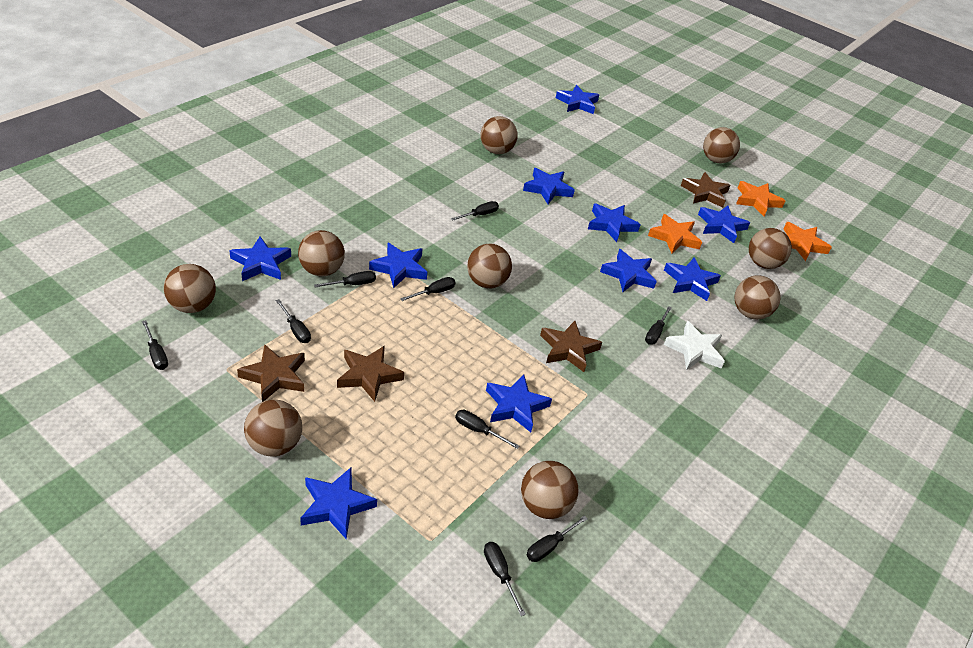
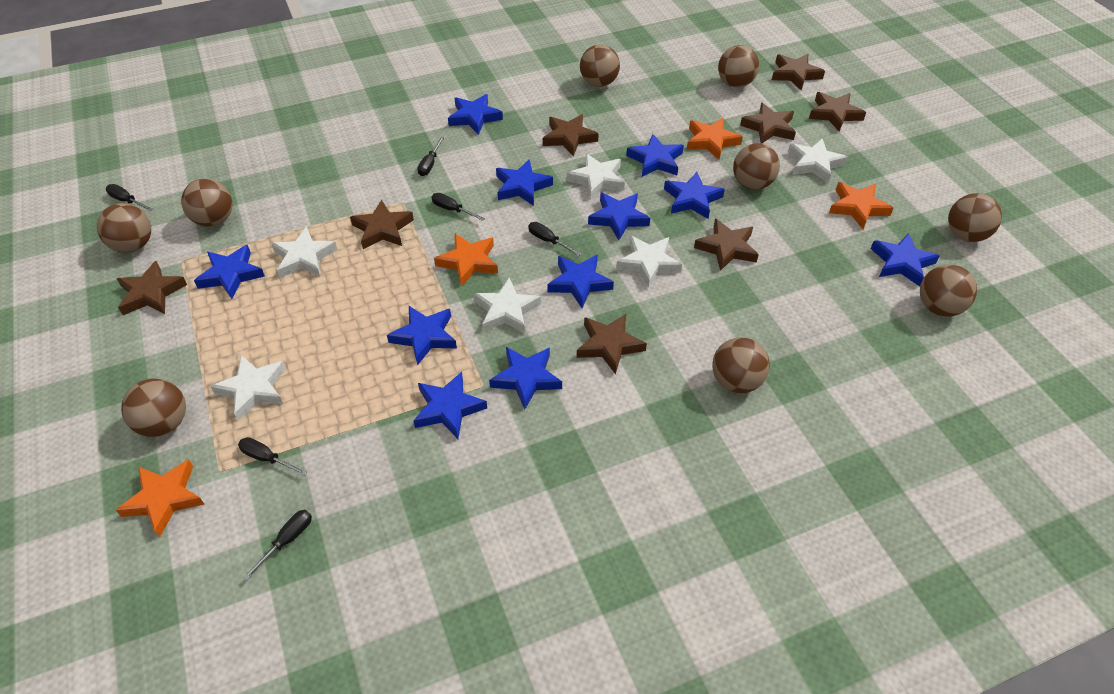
black screwdriver: [142,320,168,370] [276,299,311,343] [314,271,376,287] [400,277,456,301] [451,201,499,220] [455,410,519,449] [484,542,526,616] [527,515,588,562] [645,306,672,345] = 9 -> [106,184,152,211] [238,437,307,476] [243,510,312,580] [417,137,444,176] [431,193,485,221] [528,222,581,256] = 6
blue star: [229,236,291,281] [300,468,377,539] [369,243,427,288] [486,374,552,432] [523,168,575,204] [556,85,599,114] [588,204,641,242] [600,249,657,292] [664,257,721,301] [698,205,750,243] = 10 -> [194,245,265,299] [387,306,457,366] [413,372,487,439] [448,94,503,135] [489,347,562,409] [496,159,553,206] [547,255,614,308] [588,193,650,240] [626,134,684,177] [664,172,725,219] [871,233,940,286] = 11
brown star: [237,344,305,402] [337,346,404,402] [540,321,602,372] [681,172,730,208] = 4 -> [117,261,187,315] [350,200,414,249] [543,114,599,156] [577,314,647,375] [694,219,759,271] [740,103,796,144] [772,54,825,90] [809,92,866,131] = 8
orange star: [648,214,702,253] [736,181,785,216] [783,222,832,261] = 3 -> [116,459,205,537] [434,234,498,287] [687,118,743,160] [829,182,893,229] = 4
white star: [664,321,725,370] = 1 -> [210,355,286,421] [271,227,338,278] [474,277,541,334] [567,153,625,200] [616,235,682,288] [788,139,848,183] = 6

